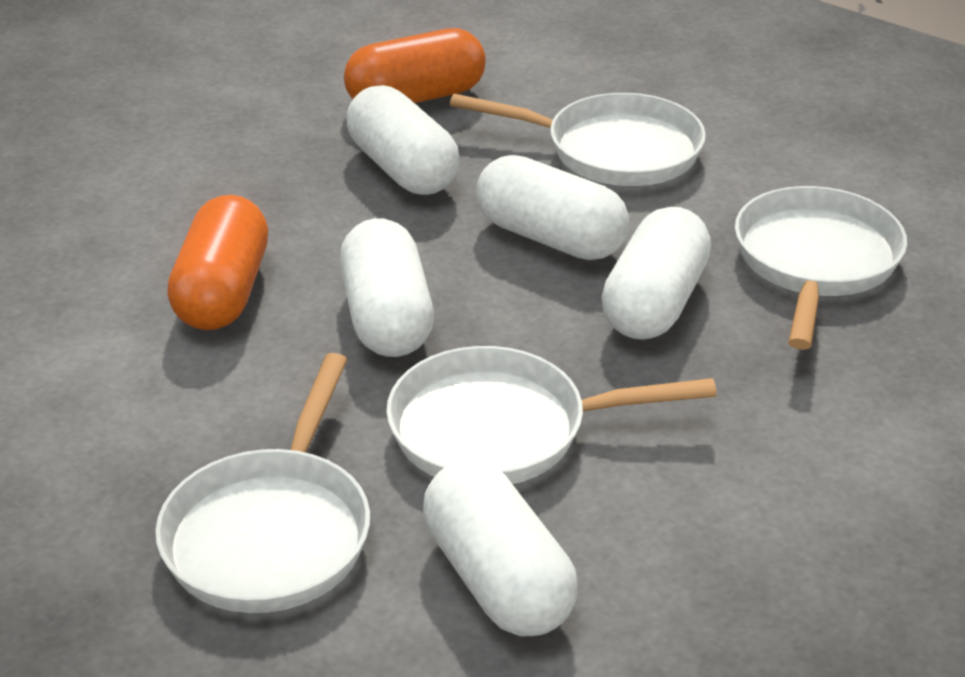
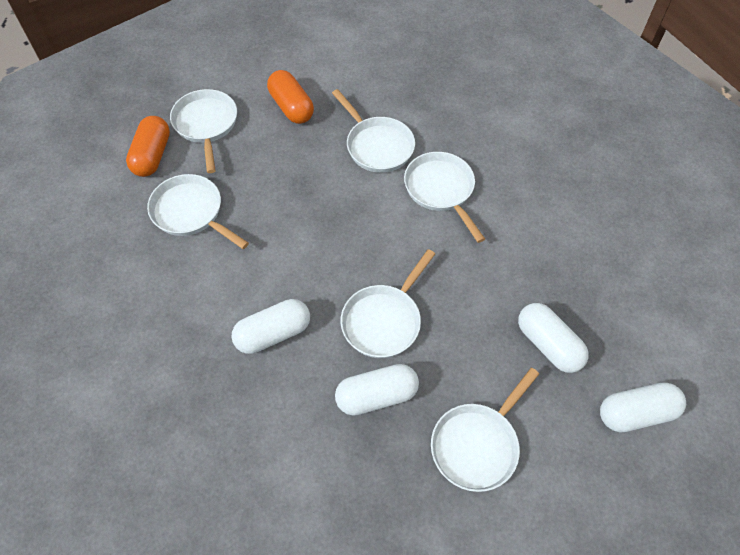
white capsule: [340,218,434,357] [347,85,460,195] [423,460,578,636] [476,155,629,260] [601,207,711,340] = 5 -> [231,299,310,354] [335,364,419,416] [518,303,589,373] [600,382,686,433] = 4
white pan: [155,353,370,613] [386,346,717,484] [450,93,706,186] [735,186,907,350] = 4 -> [147,174,249,249] [170,89,237,173] [332,89,415,173] [341,249,435,358] [404,152,485,243] [431,368,539,492] = 6

